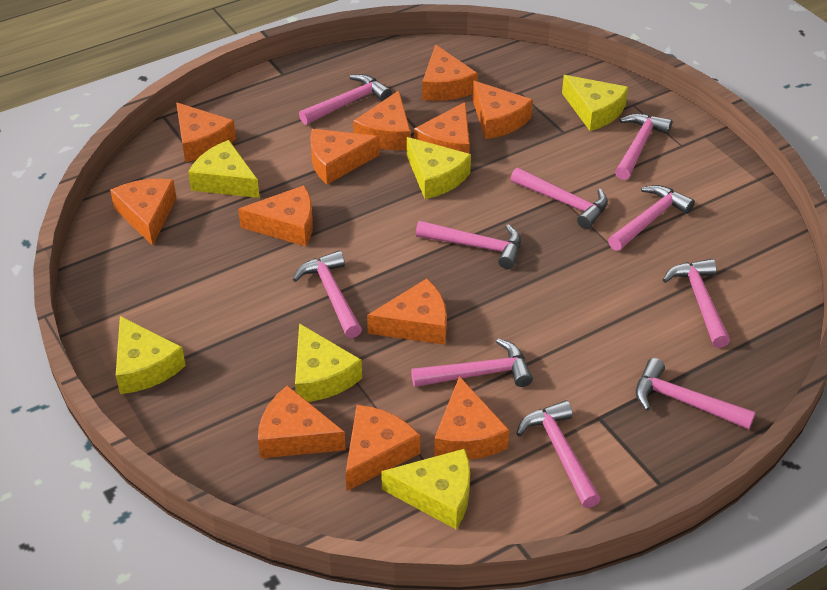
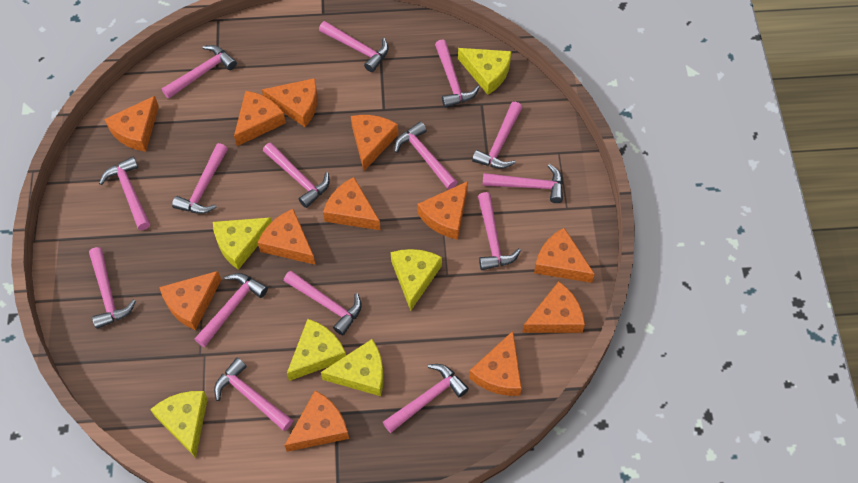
pink hammer: [293,251,362,338] [299,74,392,125] [411,338,533,387] [416,221,521,269] [511,167,608,229] [516,400,601,508] [608,185,695,251] [615,113,672,180] [636,358,756,430] [663,259,730,348] = 10 -> [89,247,136,329] [99,156,150,230] [162,45,237,99] [172,143,228,214] [194,273,268,347] [214,358,293,431] [263,142,330,208] [284,271,362,335] [319,21,389,72] [383,364,469,433] [395,121,458,190] [435,39,480,108] [472,102,523,169] [478,192,521,270] [482,164,563,203] = 15

